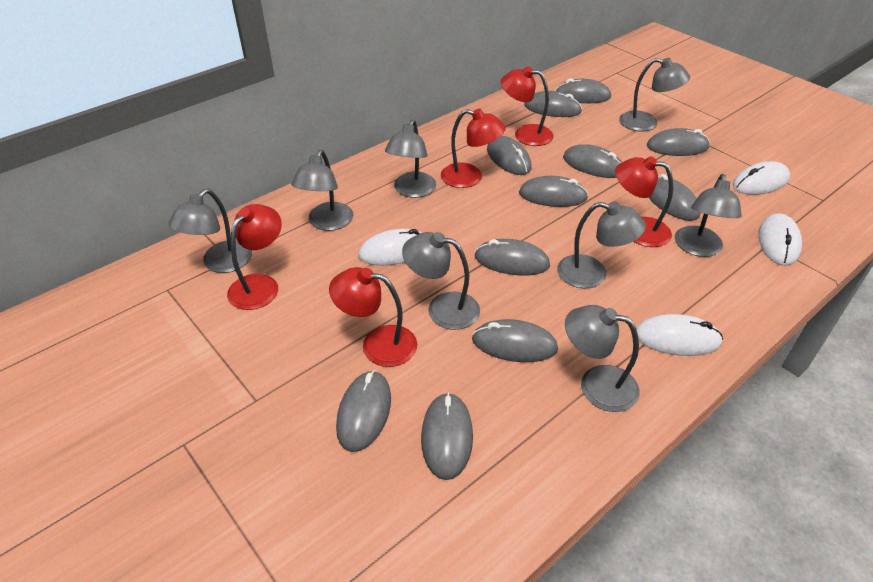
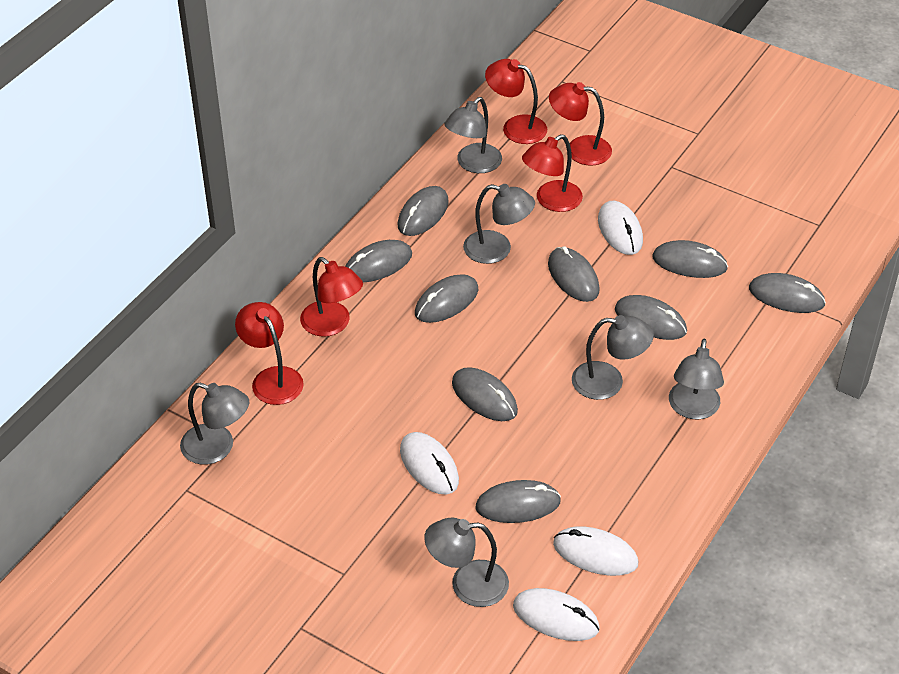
grey lamp: [168,189,252,273] [291,150,353,231] [385,119,436,198] [402,232,480,330] [557,201,646,288] [565,305,640,412] [619,58,690,132] [675,174,742,257] = 8 -> [180,383,249,465] [424,518,509,607] [444,97,502,173] [463,184,535,264] [572,315,654,400] [669,339,724,420] = 6
grey mouse: [336,370,391,452] [421,392,473,480] [472,319,558,362] [475,239,550,276] [487,136,531,175] [519,176,588,207] [524,91,582,117] [555,78,611,103] [563,144,622,178] [647,128,710,156] [648,174,700,221] = 11 -> [345,240,412,283] [398,186,449,236] [415,274,479,323] [452,367,518,421] [475,480,561,523] [548,246,600,302] [615,295,687,340] [652,240,728,278] [749,273,826,313] = 9

